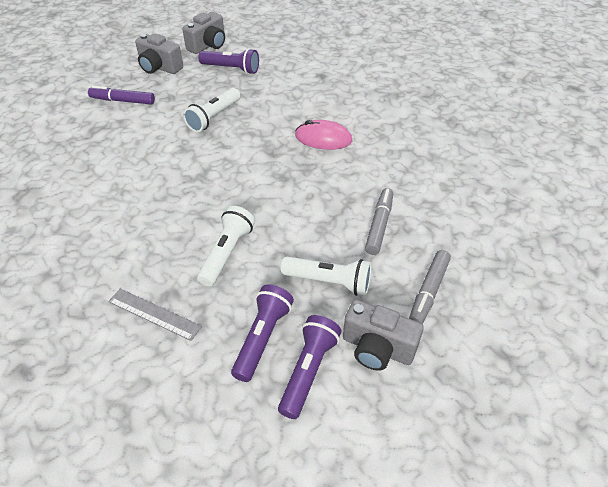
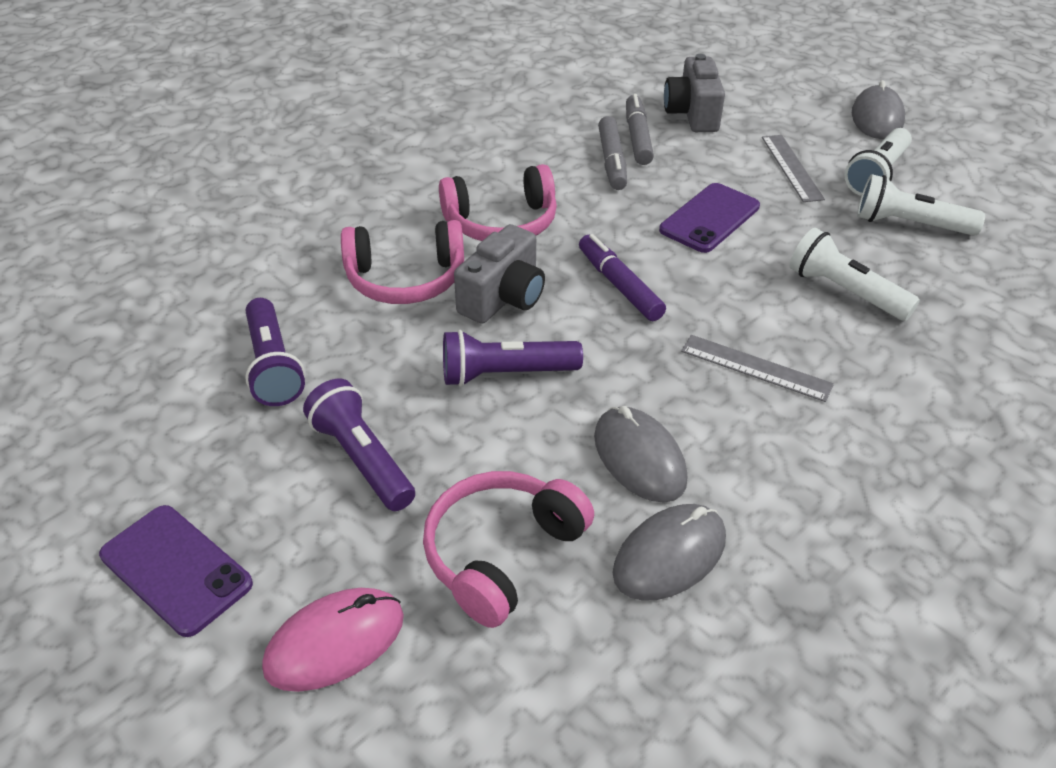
grey camera: [135,33,183,74] [182,12,225,54] [343,299,424,371] = 3 -> [454,224,545,324] [664,54,725,132] = 2
grey mouse: none = 0 -> [594,406,688,502] [613,504,726,601] [852,80,905,139] = 3
grey ruler: [108,289,202,341] = 1 -> [681,335,834,402] [762,135,825,202] = 2
pink headphones: none = 0 -> [341,220,464,304] [423,471,594,628] [439,164,557,241] = 3
purple phone: none = 0 -> [99,505,253,637] [659,183,760,253] = 2

